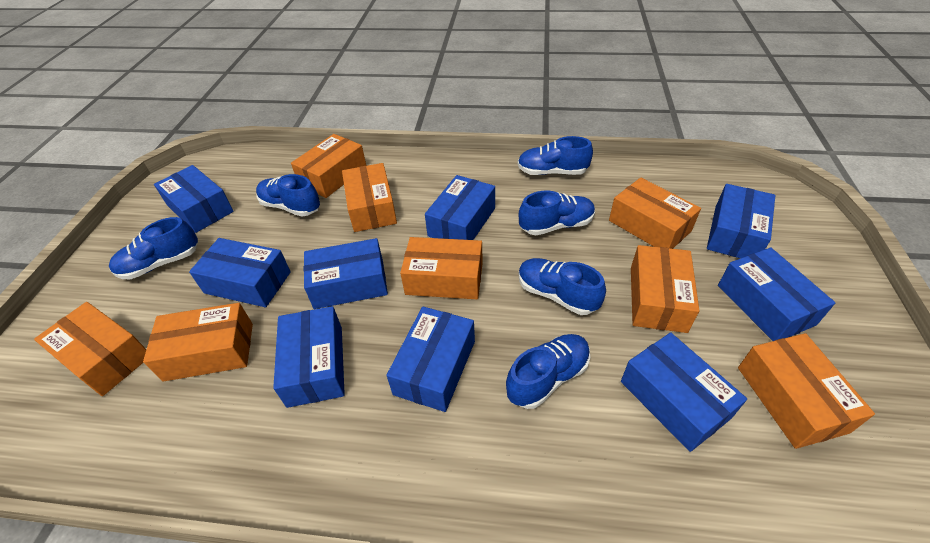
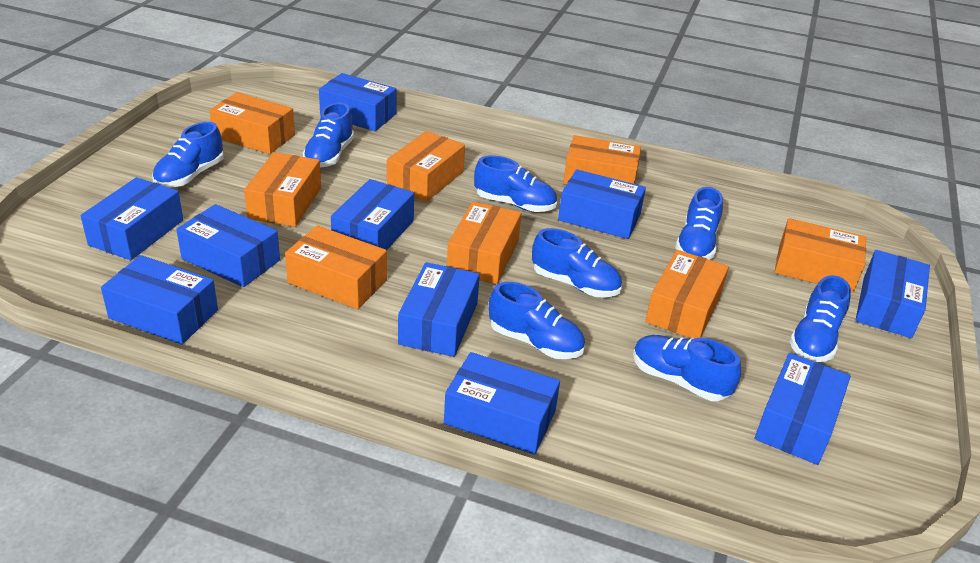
blue box: [154,165,234,233] [189,238,291,307] [273,306,345,408] [304,238,388,309] [386,307,475,412] [425,175,495,240] [621,332,747,452] [707,184,775,258] [718,247,835,341] = 9 -> [81,177,183,260] [101,255,218,345] [176,204,280,287] [319,73,396,131] [331,179,414,250] [398,262,480,357] [444,352,560,455] [558,169,646,239] [755,353,851,465] [855,250,930,338] = 10
blue shoe: [109,217,198,279] [256,174,320,216] [506,334,590,409] [517,136,593,175] [519,191,595,235] [519,258,606,315] = 6 -> [152,122,224,188] [303,102,354,168] [474,155,557,212] [489,282,585,359] [532,228,622,298] [633,335,741,401] [675,187,723,260] [789,275,851,362] = 8

